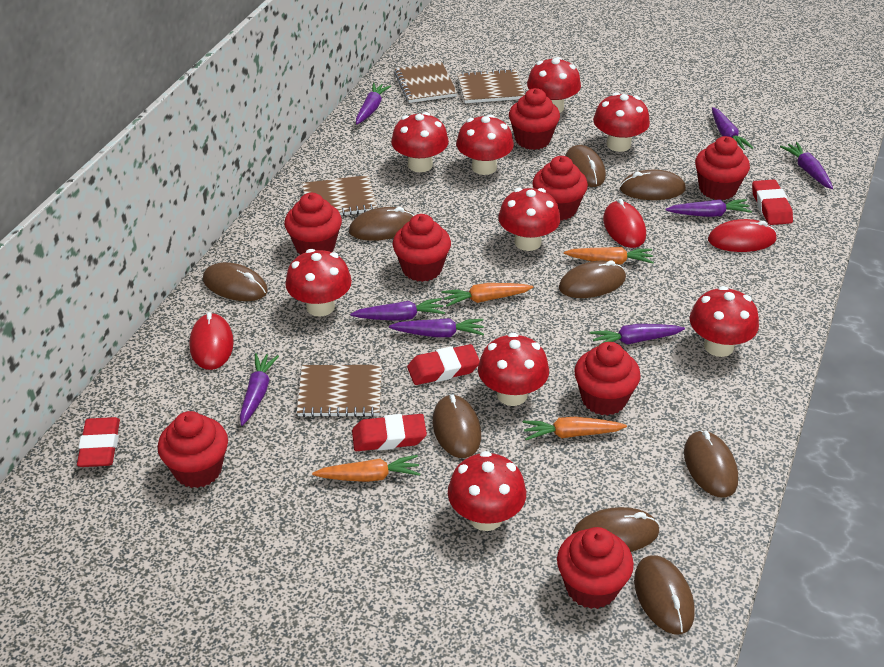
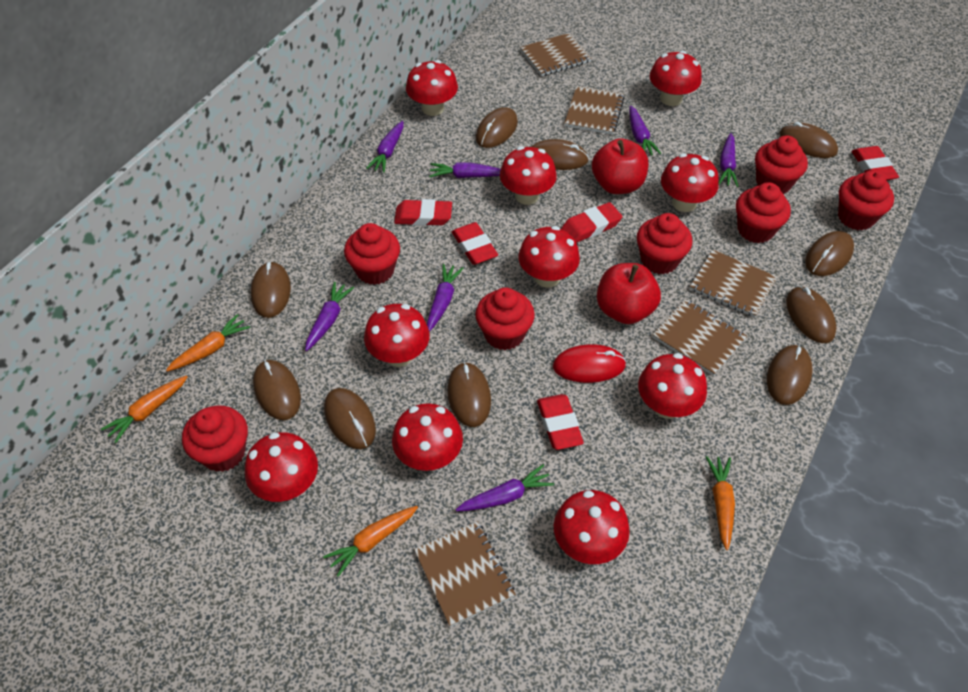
brown mouse: [203,262,268,301] [349,207,414,241] [433,394,481,458] [559,261,626,298] [565,145,606,187] [572,507,660,552] [620,169,686,200] [634,555,695,634] [684,430,738,497] = 9 -> [251,261,291,318] [253,360,301,420] [324,388,376,449] [447,362,491,427] [476,107,518,148] [531,139,589,170] [767,345,813,405] [779,122,838,158] [786,286,836,343] [805,231,854,276] = 10
brown notebook: [297,365,382,417] [302,175,378,216] [394,62,457,103] [457,69,525,103] = 4 -> [414,521,516,627] [520,33,591,76] [564,86,625,135] [652,299,747,376] [690,250,777,318] = 5
purple carrot: [240,353,279,426] [350,298,445,321] [356,83,391,124] [389,318,484,337] [590,324,685,346] [666,199,752,217] [712,107,753,150] [780,142,833,189] = 8 -> [305,282,354,351] [366,121,403,173] [427,264,464,332] [429,162,501,178] [456,464,554,511] [629,105,661,156] [718,133,738,187] = 7
red apple: none = 0 -> [592,138,648,194] [597,263,661,324] = 2
red cupcake: [158,411,228,488] [285,193,342,255] [393,214,451,282] [509,88,560,150] [533,156,588,220] [557,527,634,609] [574,342,641,416] [695,136,750,200] = 8 -> [182,405,248,472] [344,223,400,285] [475,287,535,350] [637,213,693,274] [736,182,791,243] [755,135,808,194] [838,170,894,231] = 7
red eraser: [77,417,120,467] [352,414,427,451] [407,344,480,385] [752,179,793,225] = 4 -> [394,199,452,226] [452,222,498,265] [537,394,584,450] [561,202,622,243] [852,146,899,181] = 5
red mouse: [189,312,234,370] [603,199,646,248] [708,219,777,252] = 3 -> [553,344,626,383] = 1
red mushroom: [285,249,352,317] [391,112,449,172] [448,451,526,531] [456,114,514,175] [478,333,549,406] [498,188,561,251] [527,57,581,113] [593,93,650,152] [690,286,759,357] = 9 -> [245,432,318,502] [364,304,430,367] [392,403,463,471] [406,60,458,116] [500,146,557,205] [519,226,580,288] [554,490,630,564] [638,353,707,419] [649,51,702,106] [661,153,719,212] = 10

